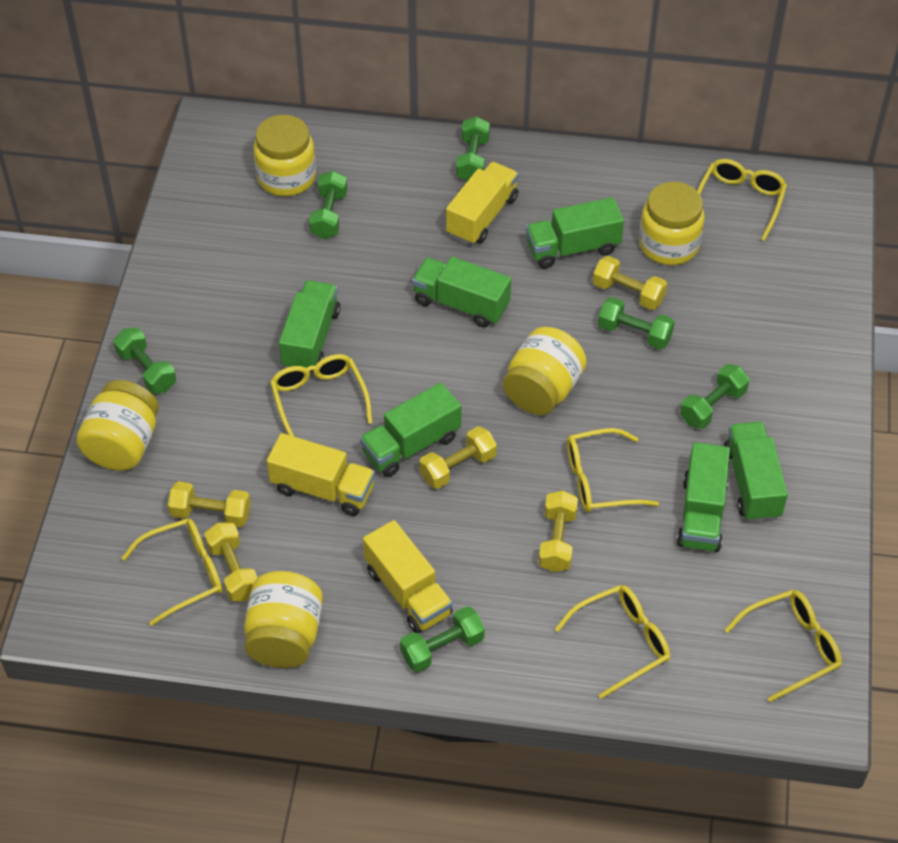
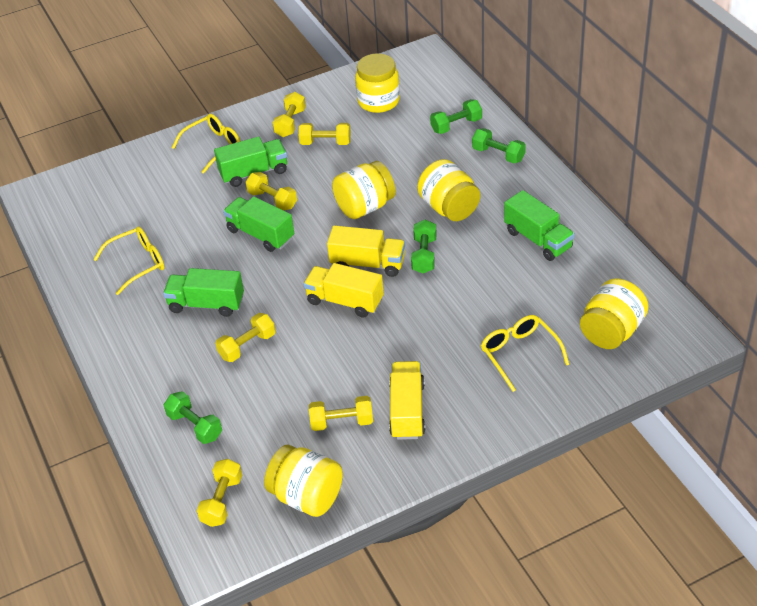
green dumbbell: [113,328,176,394] [309,171,347,239] [400,606,485,672] [456,116,490,181] [598,297,675,350] [680,364,750,429] = 6 -> [164,391,222,444] [411,220,437,274] [430,99,482,134] [472,128,526,163] = 4
green truck: [279,280,340,373] [360,383,461,477] [412,257,511,328] [526,197,624,269] [676,442,730,552] [724,422,788,522] = 6 -> [163,268,244,317] [214,137,287,187] [223,197,294,252] [504,190,575,261] = 4
yellow dumbbell: [168,481,251,527] [204,522,258,602] [419,426,497,489] [539,491,578,572] [593,256,667,310] = 5 -> [197,459,242,527] [215,313,276,362] [246,172,297,210] [272,92,306,137] [299,123,351,145] [309,396,373,431] = 6
yellow glasses: [121,518,222,626] [270,354,372,437] [555,585,670,699] [567,428,659,512] [697,159,787,241] [725,590,842,702] = 6 -> [93,226,165,295] [172,114,240,174] [481,315,570,392] = 3

